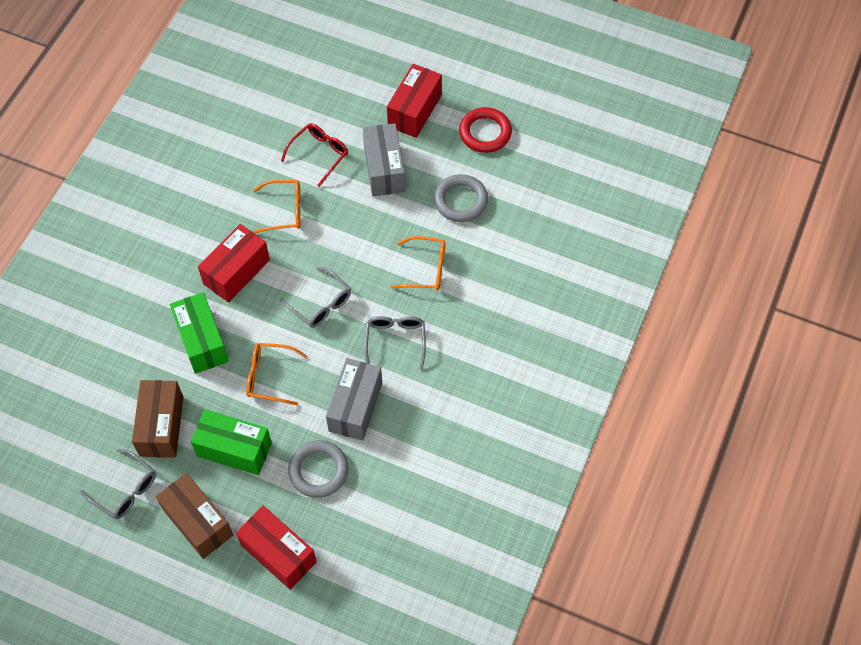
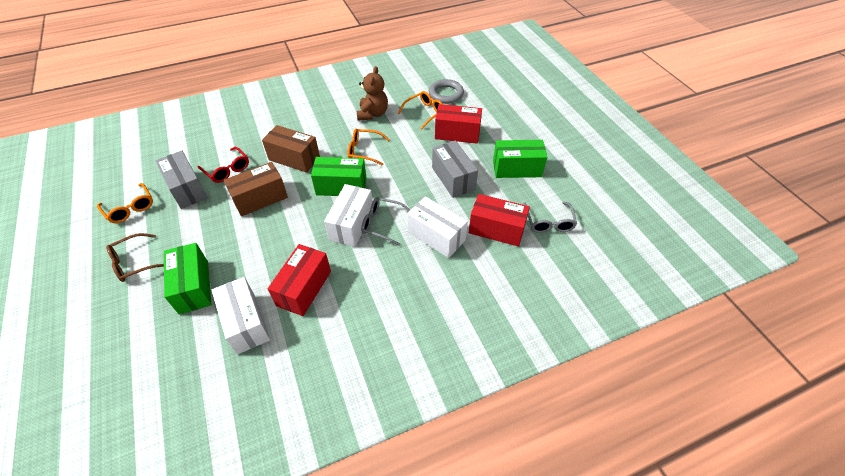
brown glasses: none = 0 -> [106,233,164,282] = 1
brown teddy bear: none = 0 -> [357,66,388,120] = 1
green box: [170,292,229,374] [191,409,272,475] = 2 -> [164,243,212,314] [311,157,367,196] [493,140,547,178] = 3
grey glasses: [80,449,156,519] [279,267,351,328] [364,316,426,370] = 3 -> [361,197,410,246] [524,201,577,233] = 2
grey ring: [288,440,349,498] [434,174,488,222] = 2 -> [429,79,464,104] = 1
red ring: [459,107,512,153] = 1 -> none = 0
white box: none = 0 -> [212,277,270,354] [324,184,373,247] [407,196,468,258] = 3

